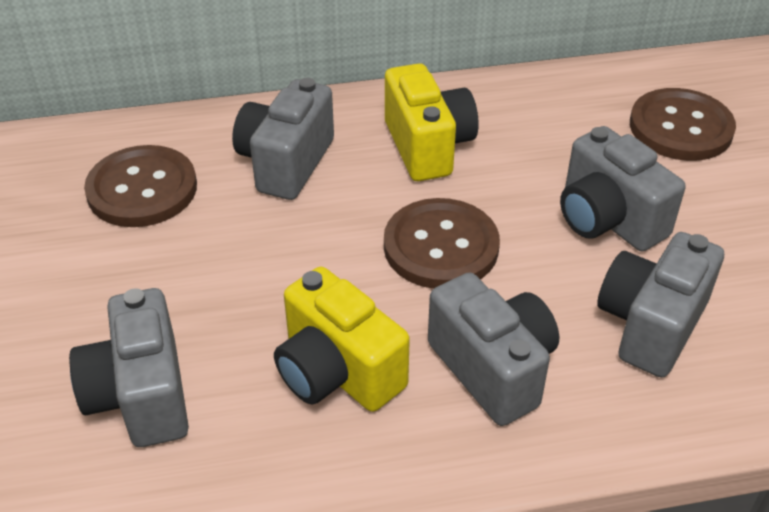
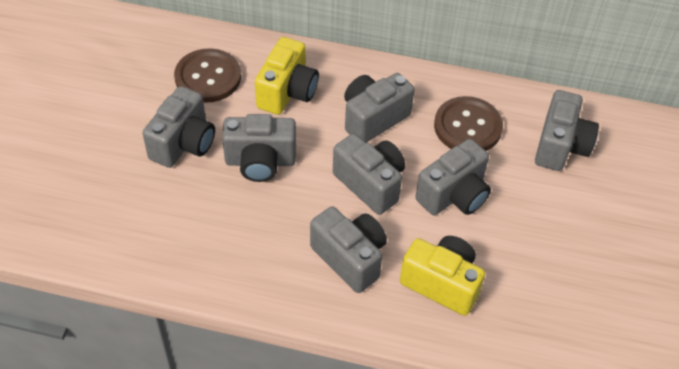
brown button: [84,145,197,227] [384,198,500,289] [630,88,736,161] = 3 -> [174,48,241,103] [434,96,503,151] = 2
grey camera: [69,288,189,447] [232,78,334,200] [428,272,559,426] [560,126,685,251] [597,232,724,378] = 5 -> [143,86,215,168] [222,114,296,182] [310,207,387,293] [333,134,405,215] [344,73,415,143] [415,139,491,215] [535,90,599,171] = 7

